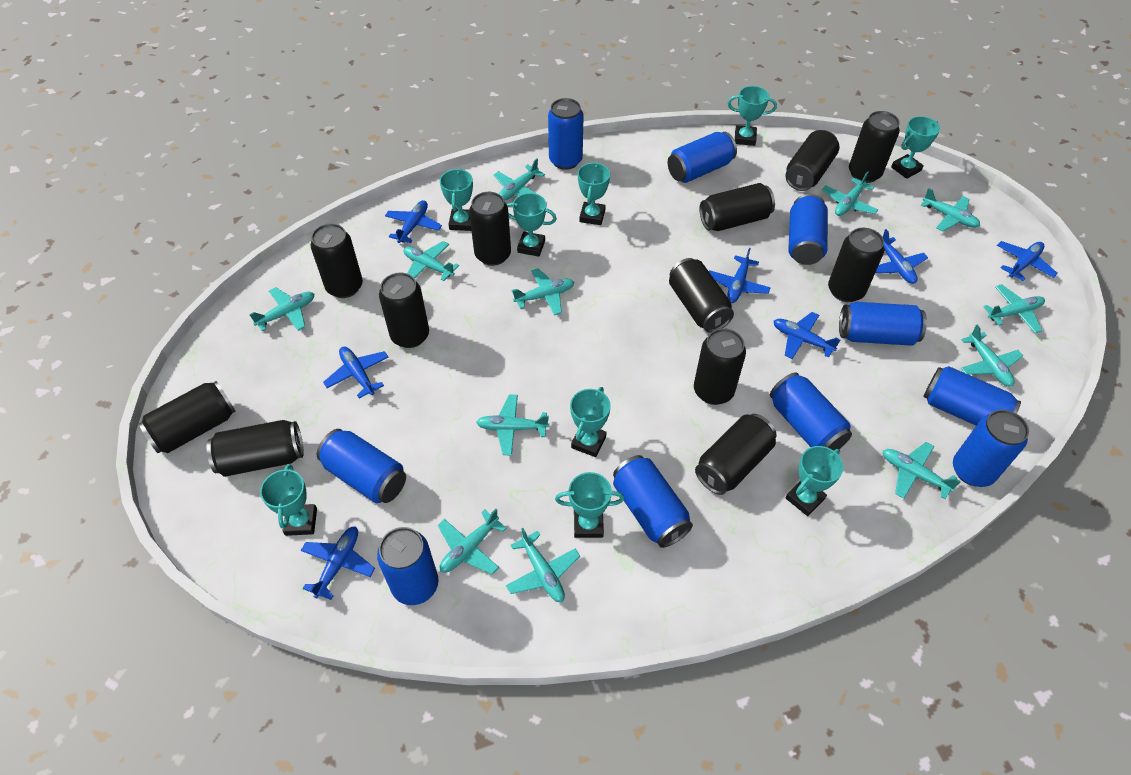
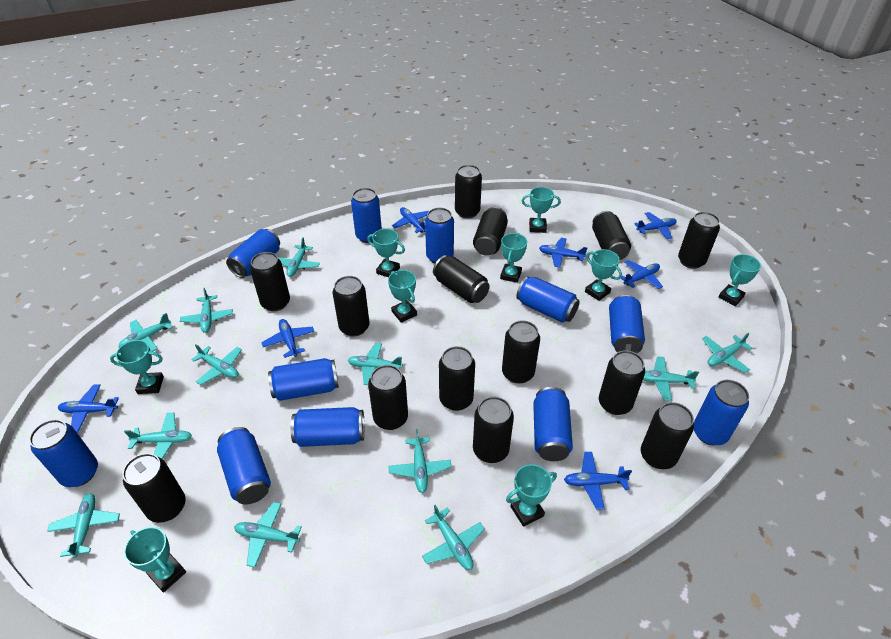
black can: [139,381,236,453] [207,420,304,477] [311,223,363,298] [379,273,429,348] [469,192,511,266] [669,258,734,332] [694,329,746,405] [695,414,776,495] [699,183,775,231] [785,130,840,191] [828,228,884,302] [849,111,900,183] = 12 -> [122,453,186,523] [250,252,290,311] [333,276,370,337] [368,365,408,430] [433,255,490,303] [439,346,475,411] [455,165,482,218] [473,207,508,256] [473,396,514,463] [502,320,540,384] [592,211,631,260] [599,350,645,415] [641,402,694,469] [678,212,720,269] = 14
blue can: [317,429,406,503] [377,527,438,605] [548,98,584,170] [613,455,693,548] [668,132,737,183] [770,373,852,451] [788,194,828,265] [839,302,927,346] [923,366,1021,425] [953,410,1029,487] = 10 -> [29,419,98,487] [217,427,271,505] [226,229,280,278] [268,358,339,401] [290,407,365,447] [351,188,382,243] [425,208,454,263] [516,276,580,323] [533,387,573,461] [609,295,645,353] [694,380,749,446] = 11

